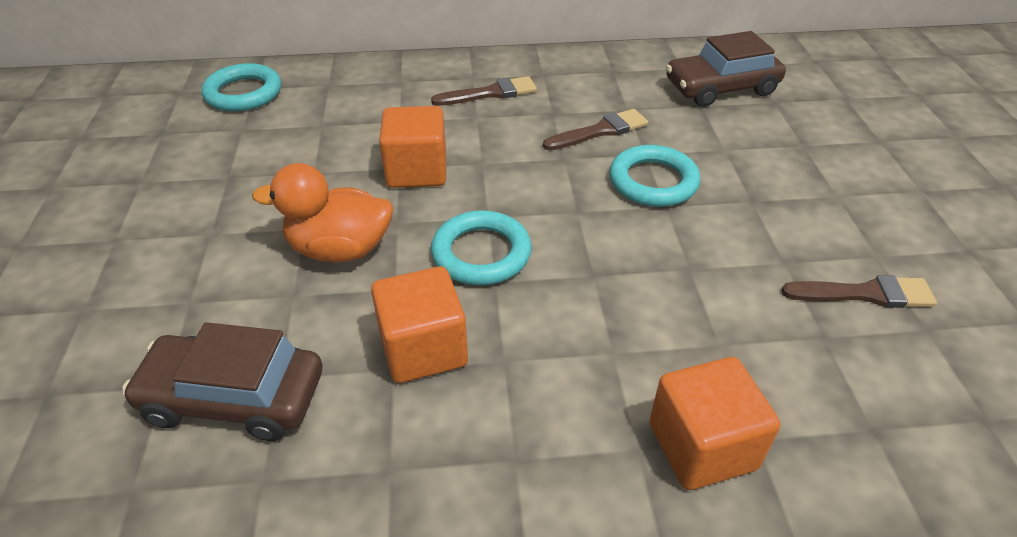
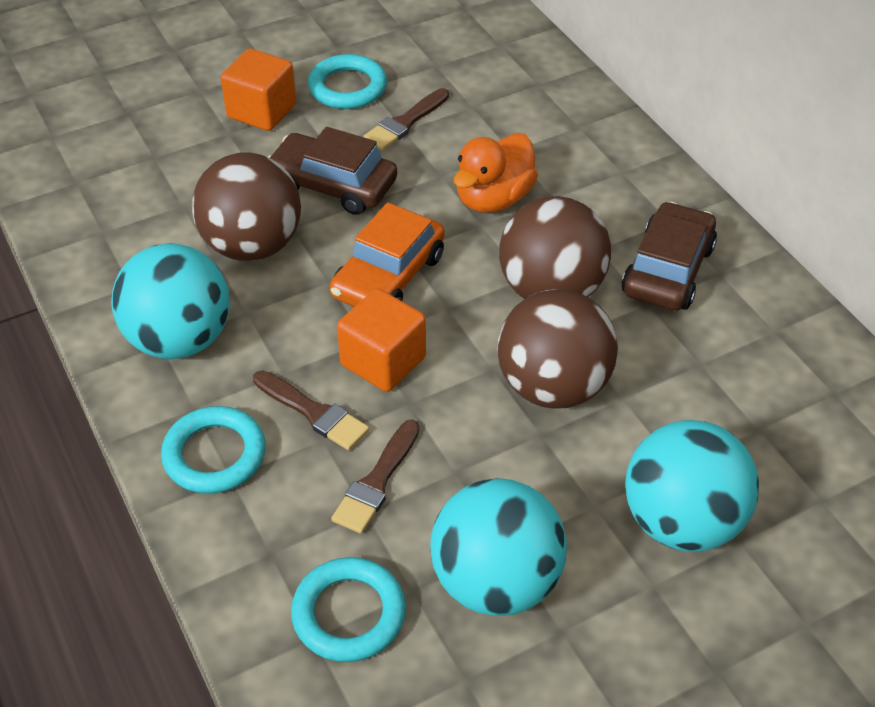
brown ball: none = 0 -> [192,153,301,261] [498,289,618,409] [499,196,611,299] = 3
orange car: none = 0 -> [330,202,445,307] = 1
orange cube: [371,266,468,383] [379,106,446,188] [649,357,780,490] = 3 -> [221,49,296,131] [337,289,426,392] = 2
turquoise ball: none = 0 -> [111,243,230,359] [430,478,567,616] [625,420,759,552] = 3

